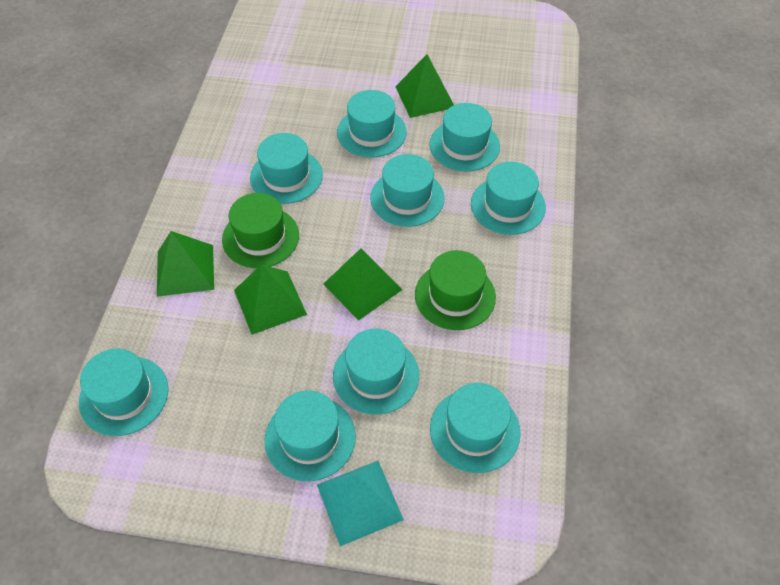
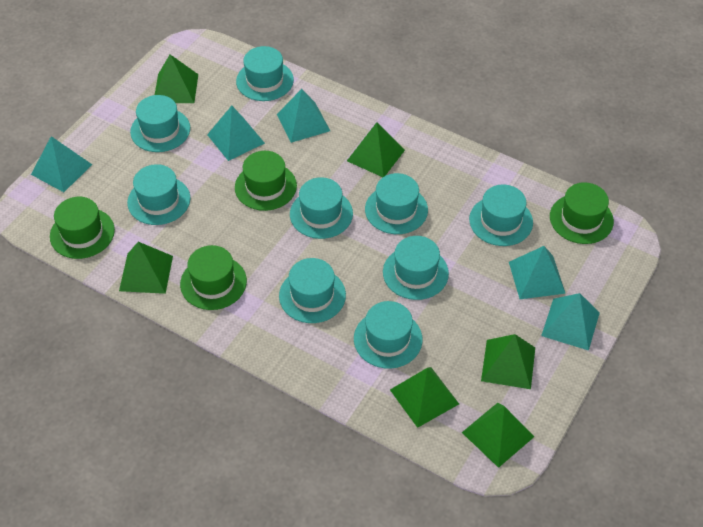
green hat: [222,193,299,268] [415,250,496,330] = 2 -> [50,197,115,259] [180,245,247,310] [235,151,297,211] [550,182,614,244] = 4
green pyramid: [157,231,214,297] [234,264,307,335] [324,248,403,321] [395,54,454,118] = 4 -> [119,242,173,294] [155,55,198,103] [347,122,405,177] [390,367,459,428] [462,403,534,468] [481,334,535,389] = 6
turquoise pyramid: [317,461,404,546] = 1 -> [31,136,92,192] [207,106,265,161] [277,89,330,143] [509,246,566,299] [541,293,600,351] = 5

